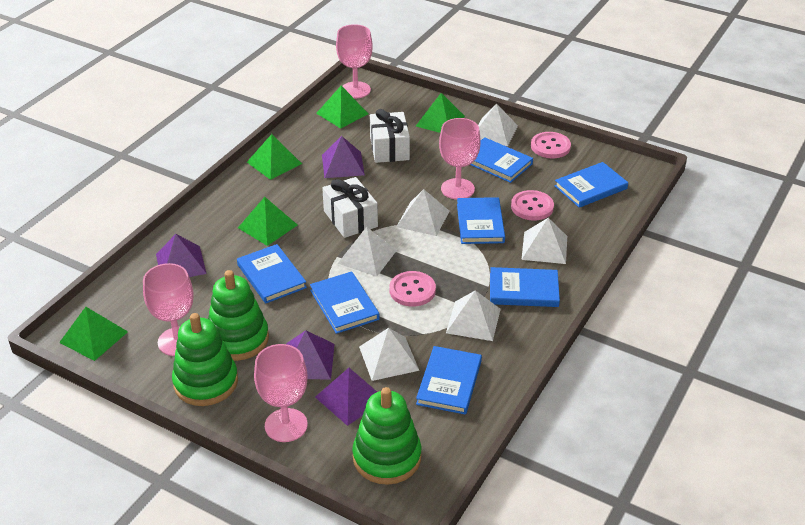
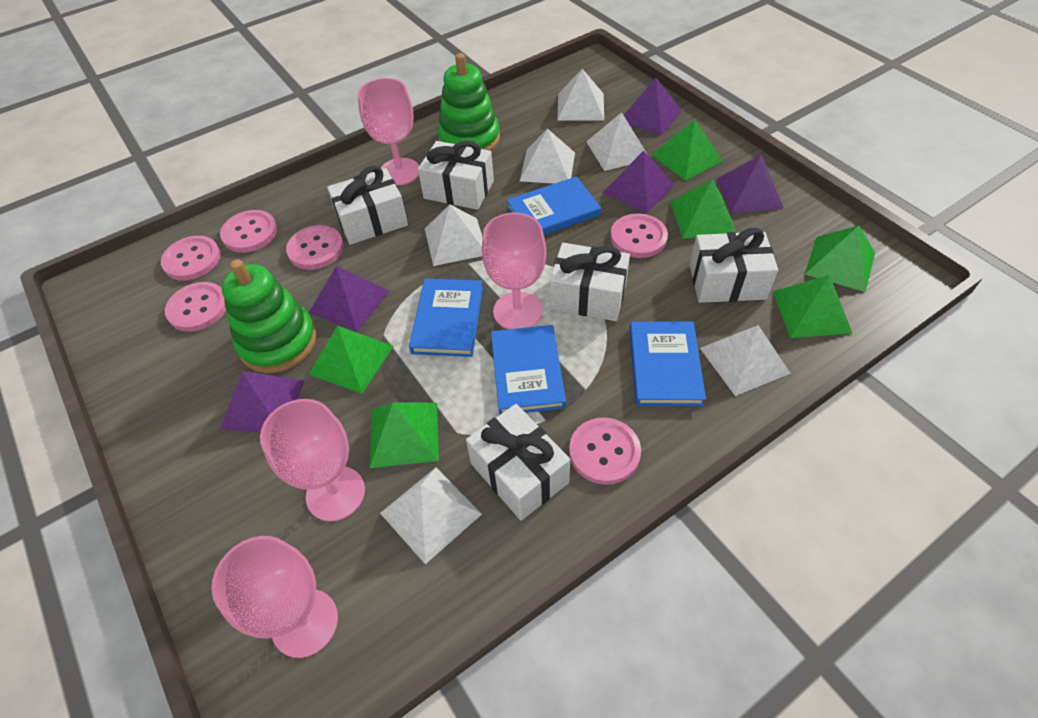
blue book: [237,244,307,304] [310,271,380,334] [416,346,482,415] [457,197,505,244] [470,137,533,183] [490,267,560,307] [555,162,628,208] = 7 -> [409,279,483,357] [491,325,566,415] [507,177,601,235] [629,322,706,406] = 4
green pyramid: [59,307,128,361] [238,197,298,246] [247,134,302,180] [316,86,368,129] [416,93,465,133] = 5 -> [308,326,393,394] [370,402,439,468] [652,120,723,181] [670,179,737,239] [773,275,853,338] [805,225,875,292] = 6
green stacking toy: [172,313,238,406] [208,270,269,361] [352,387,421,485] = 3 -> [222,259,317,373] [437,53,500,151] = 2
pink button: [389,271,436,307] [511,190,554,221] [531,132,571,158] = 3 -> [161,236,221,281] [165,282,226,332] [220,210,277,253] [286,225,344,270] [569,418,641,485] [610,214,668,258] = 6
purple pyramid: [156,234,207,277] [286,330,334,380] [315,368,377,426] [322,136,365,178] = 4 -> [221,371,305,433] [309,266,389,332] [603,151,674,213] [624,78,682,135] [717,154,784,213] = 5
white gift: [322,177,378,238] [370,109,410,163] = 2 -> [327,166,408,245] [418,141,494,210] [466,404,570,521] [549,243,630,321] [690,227,778,303] = 5

